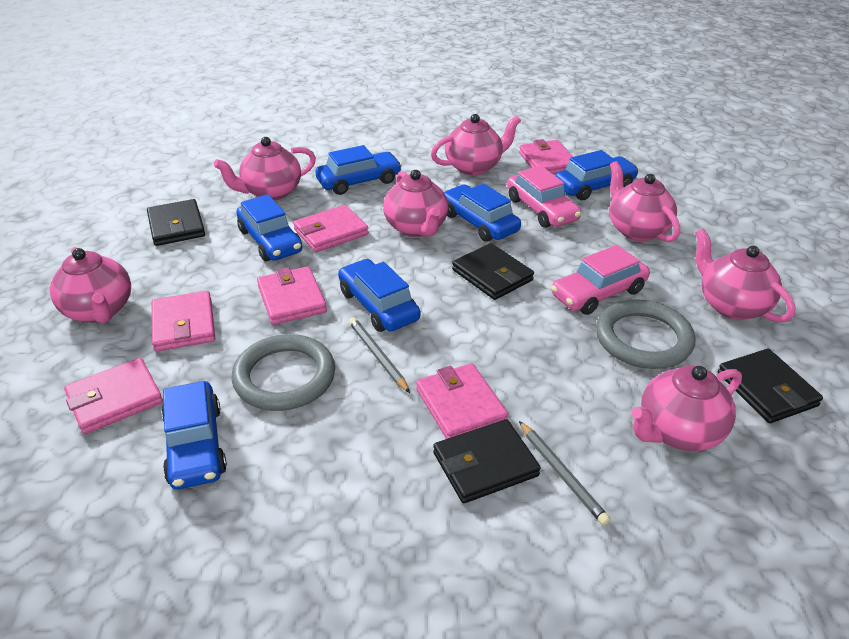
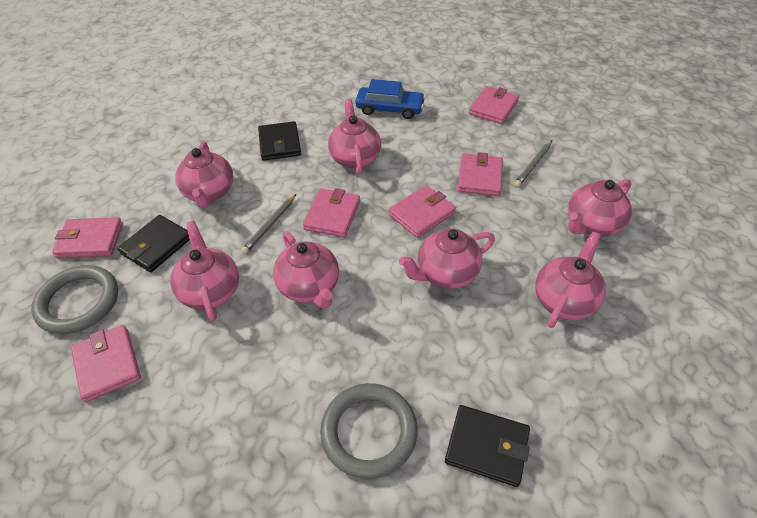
black wallet: [147,199,205,246] [433,419,541,503] [452,243,534,300] [718,349,823,423] = 4 -> [118,215,190,272] [258,121,301,161] [445,405,530,487] = 3
blue car: [161,381,227,489] [236,194,302,261] [315,145,402,195] [338,259,420,332] [443,183,521,242] [555,150,639,200] = 6 -> [355,79,426,119] = 1
pink car: [507,166,581,228] [551,245,650,315] = 2 -> none = 0

